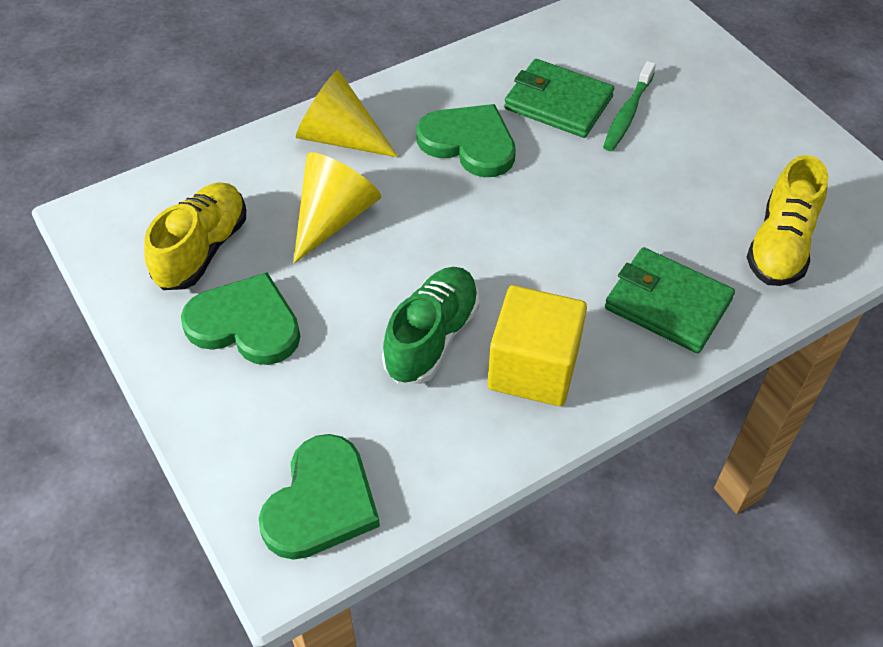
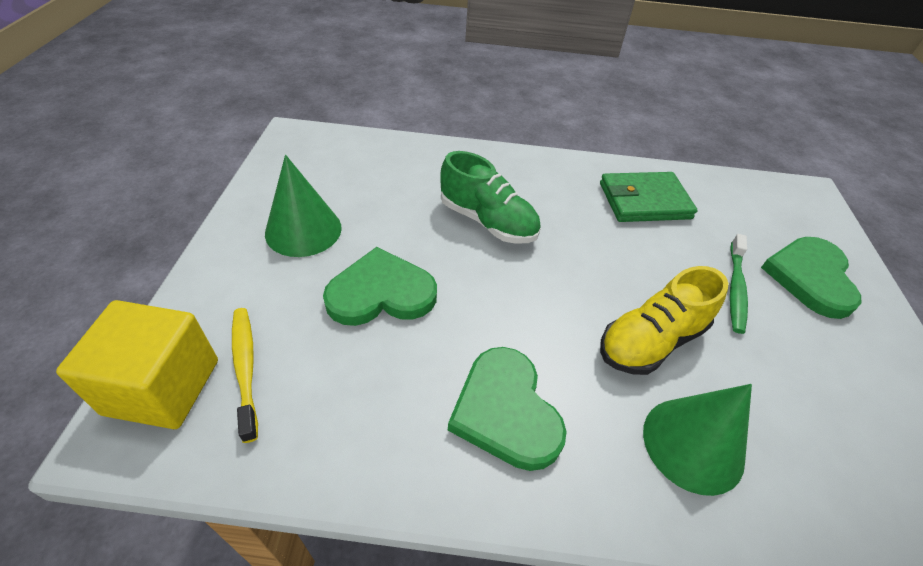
green cone: none = 0 -> [265,155,342,257] [643,384,752,496] = 2
green wallet: [504,59,614,138] [605,247,735,353] = 2 -> [600,172,697,222] = 1
yellow cone: [293,152,381,264] [296,70,398,157] = 2 -> none = 0
yellow shoe: [144,182,246,290] [747,155,828,286] = 2 -> [600,266,728,375] = 1
yellow toothbrush: none = 0 -> [232,308,258,443] = 1

